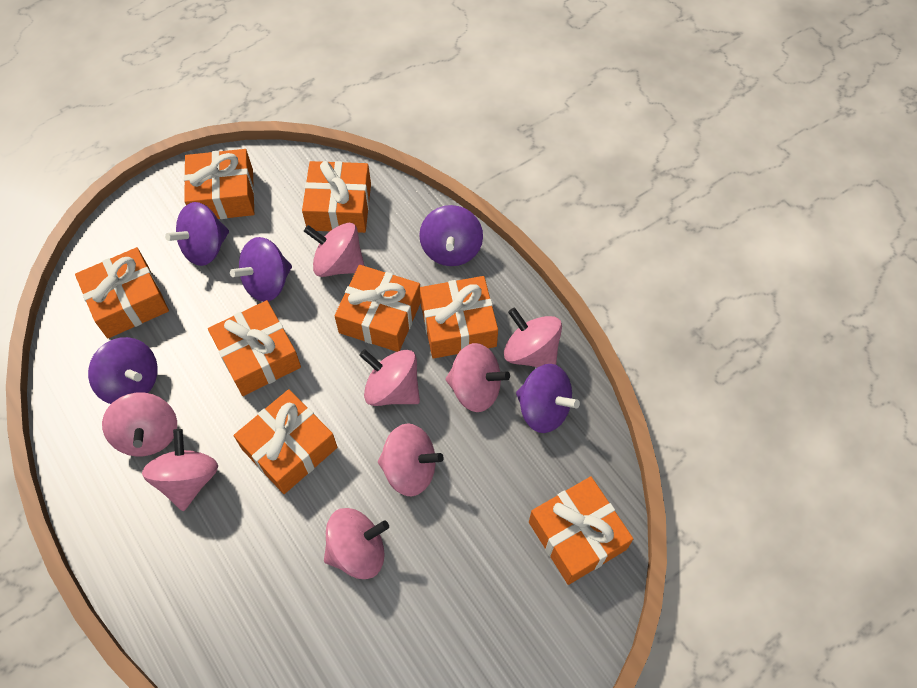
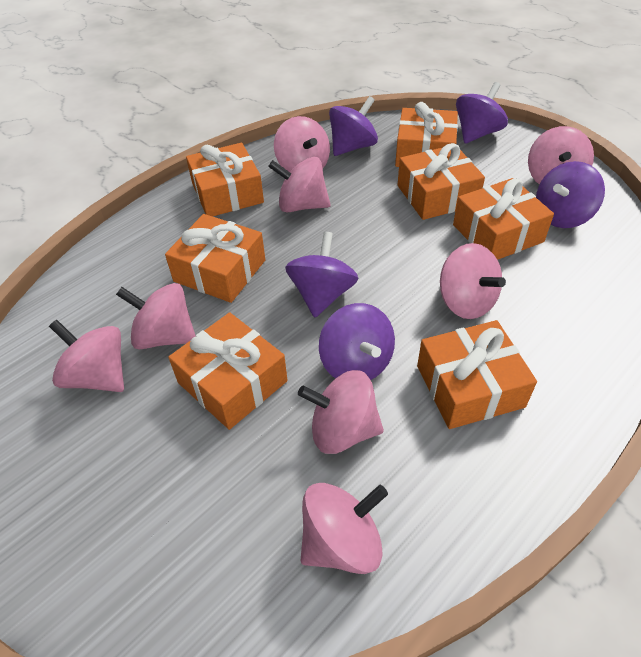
orange gift: [75,247,169,338] [184,149,254,219] [208,300,301,396] [234,389,337,494] [302,161,371,233] [334,265,421,352] [420,276,498,359] [529,477,633,585] = 8 -> [165,214,265,303] [168,312,288,430] [186,143,264,216] [395,102,458,167] [398,143,485,220] [417,320,537,429] [453,178,554,260] = 7

